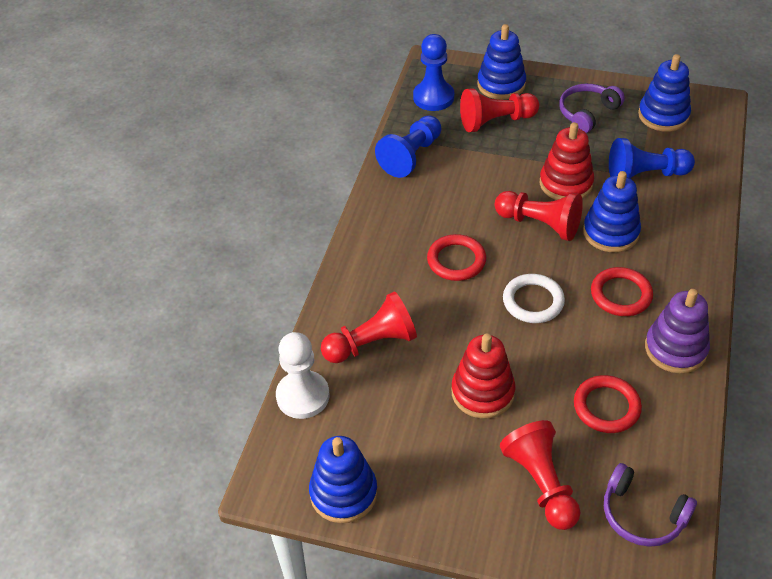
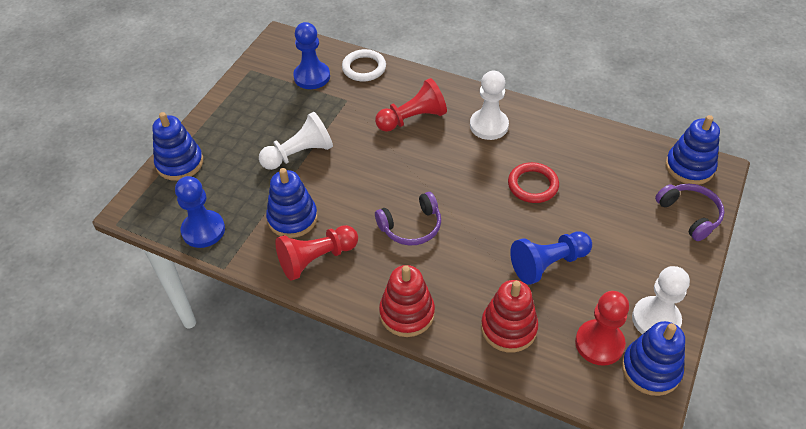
purple stacking toy: [645,289,710,374] = 1 -> none = 0
red pawn: [321,291,417,363] [460,88,539,132] [495,191,583,241] [500,420,580,530] = 4 -> [275,225,358,281] [375,78,447,132] [575,291,629,366] = 3
red ring: [427,234,486,281] [574,375,642,433] [591,267,653,316] = 3 -> [508,162,559,203] = 1
white pawn: [276,332,329,419] = 1 -> [259,112,333,170] [470,71,509,140] [632,266,690,334] = 3

